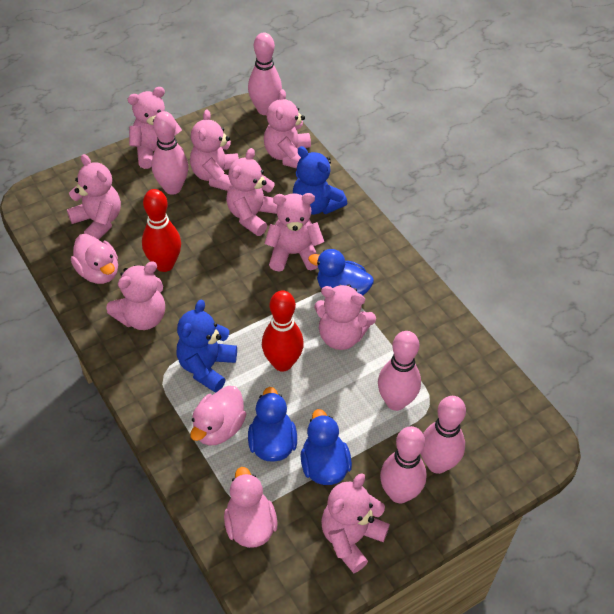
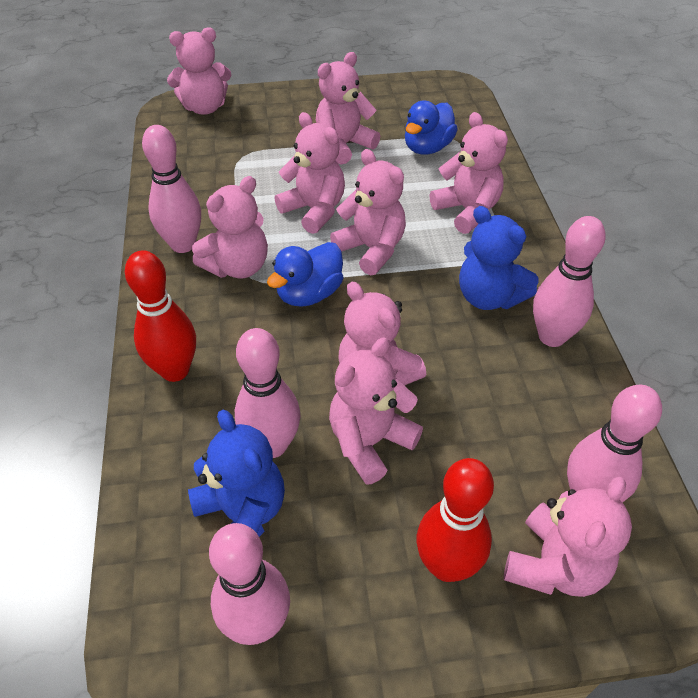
blue duck: [248,387,297,462] [300,409,352,485] [308,249,374,295] = 3 -> [267,242,343,307] [405,100,458,155] = 2
pink duck: [71,234,118,284] [190,386,246,446] [224,467,278,548] = 3 -> none = 0

